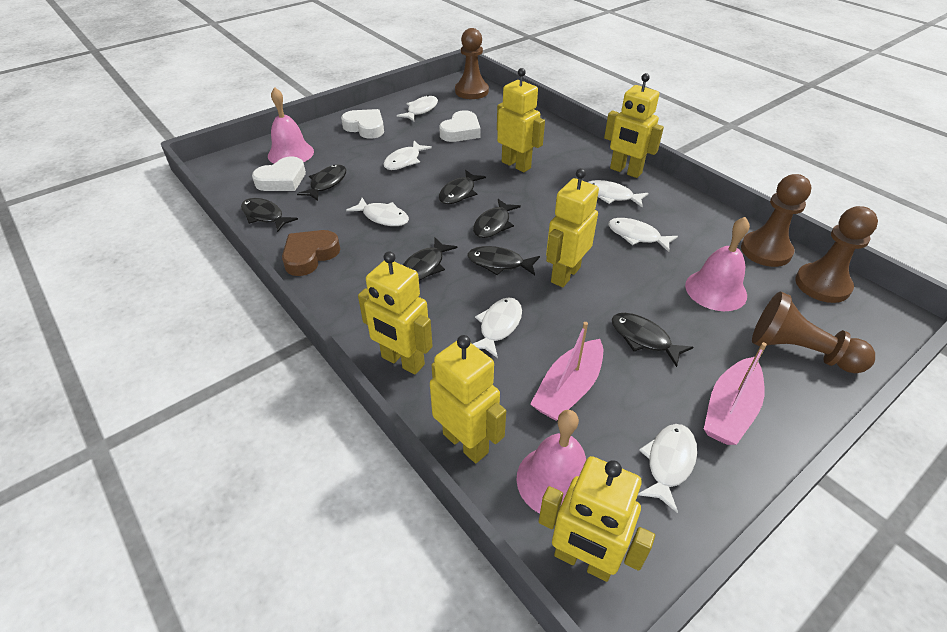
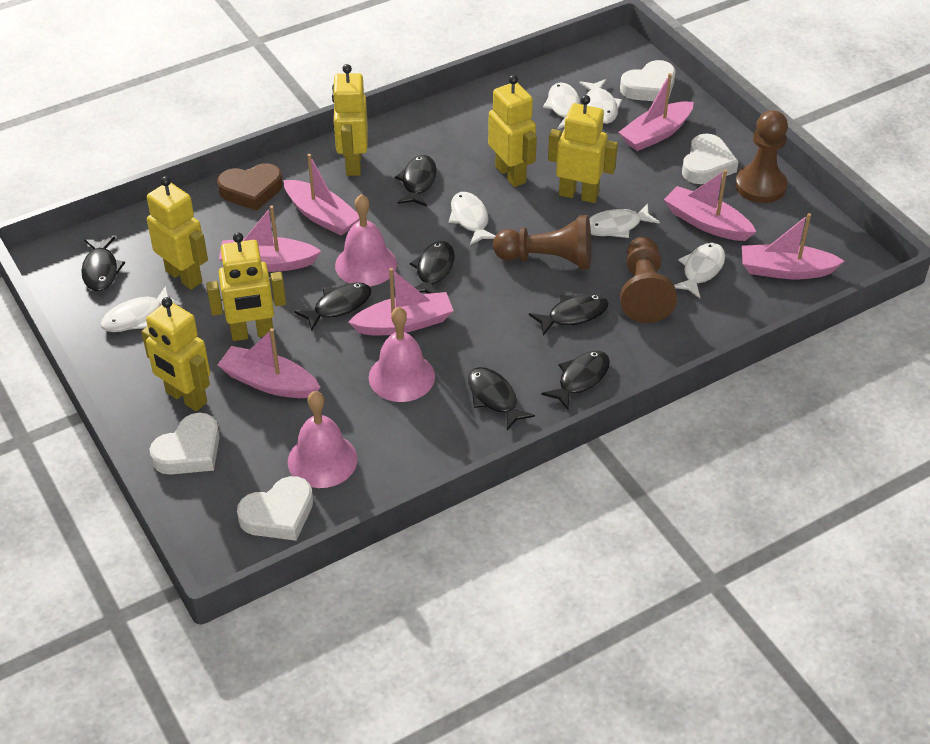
brown pawn: [455,28,489,99] [741,174,811,267] [752,292,875,373] [795,206,878,303] = 4 -> [493,215,591,270] [620,237,677,323] [735,110,788,203] = 3
pink boat: [530,322,603,421] [704,342,767,445] = 2 -> [218,328,321,398] [219,205,321,272] [284,154,359,236] [348,268,454,335] [619,73,694,151] [664,169,756,241] [742,213,844,279] = 7
white fish: [346,198,409,226] [383,141,432,170] [397,95,438,121] [473,298,522,358] [588,180,649,208] [608,218,678,252] [638,424,697,513] = 7 -> [101,286,182,332] [449,192,495,245] [543,83,580,129] [579,79,622,124] [589,203,660,238] [674,243,725,298] = 6
white heart: [252,156,306,191] [341,109,384,139] [439,110,481,142] = 3 -> [149,413,220,475] [237,476,313,541] [620,60,675,101] [682,133,739,184] = 4

